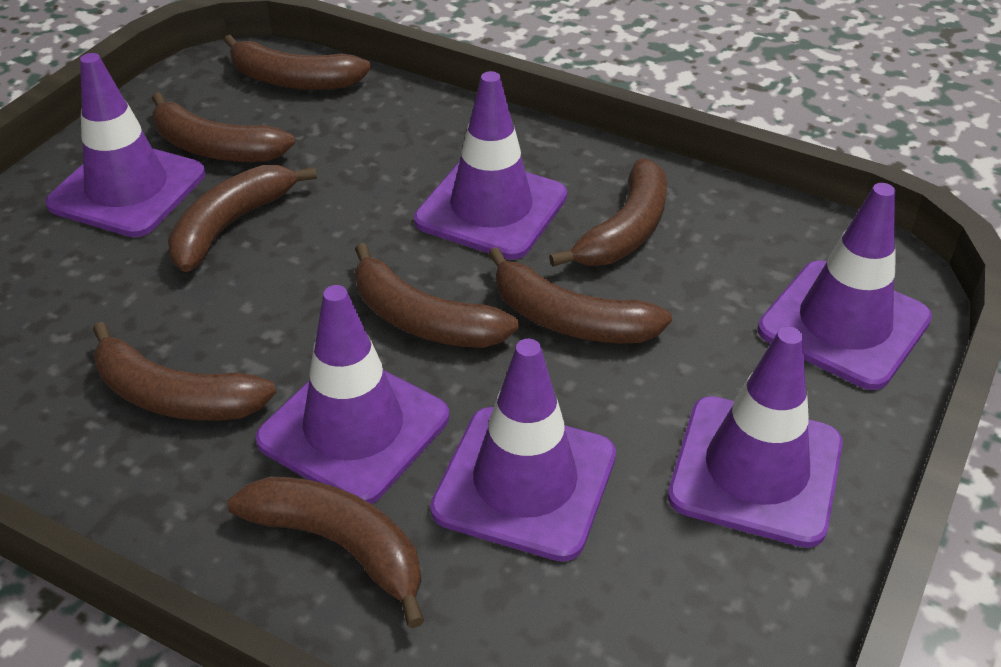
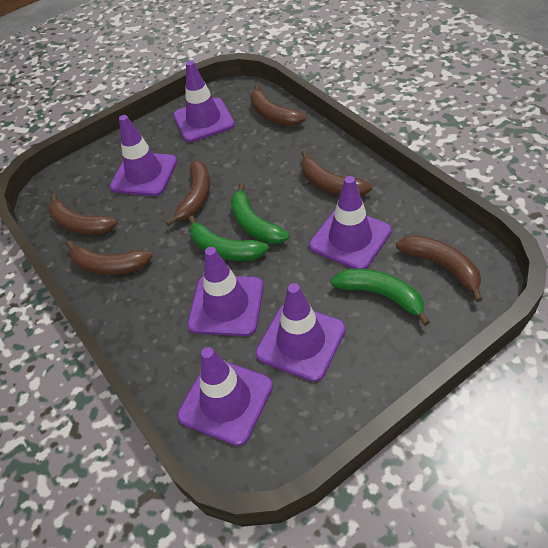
brown banana: [93,322,276,421] [152,92,295,162] [168,165,317,272] [224,35,371,90] [227,476,424,628] [355,243,519,348] [489,247,672,343] [549,159,667,267] = 8 -> [49,194,118,235] [66,241,153,275] [165,161,210,226] [250,84,306,126] [301,150,373,196] [396,235,483,302] = 6
green banana: none = 0 -> [189,216,269,261] [231,183,290,244] [331,269,430,326] = 3

